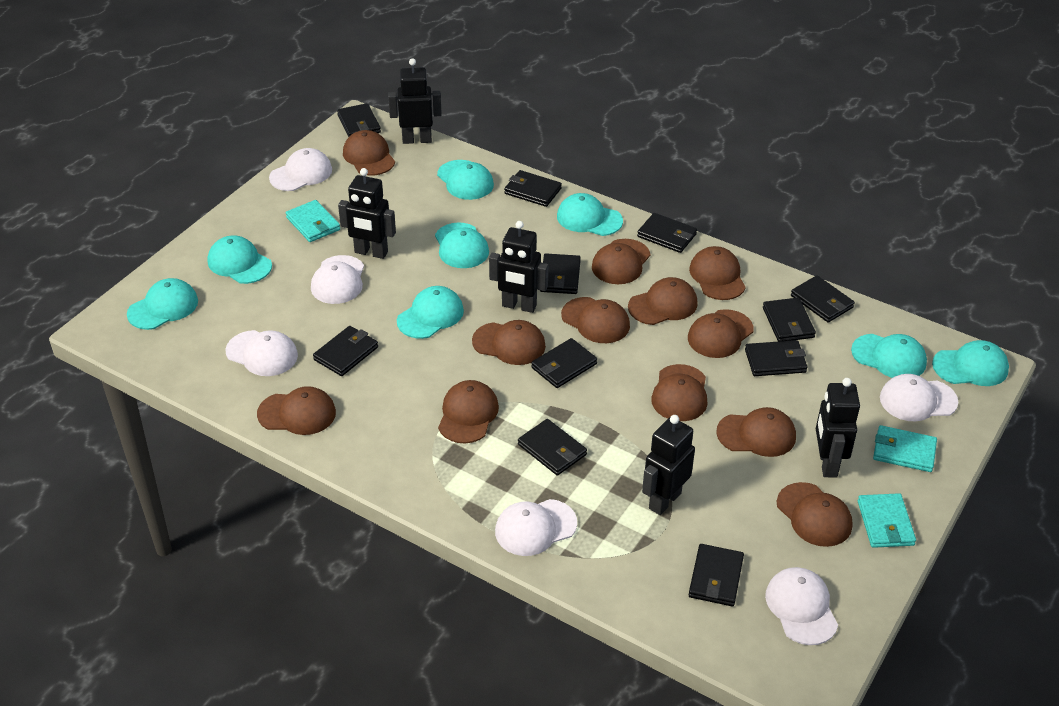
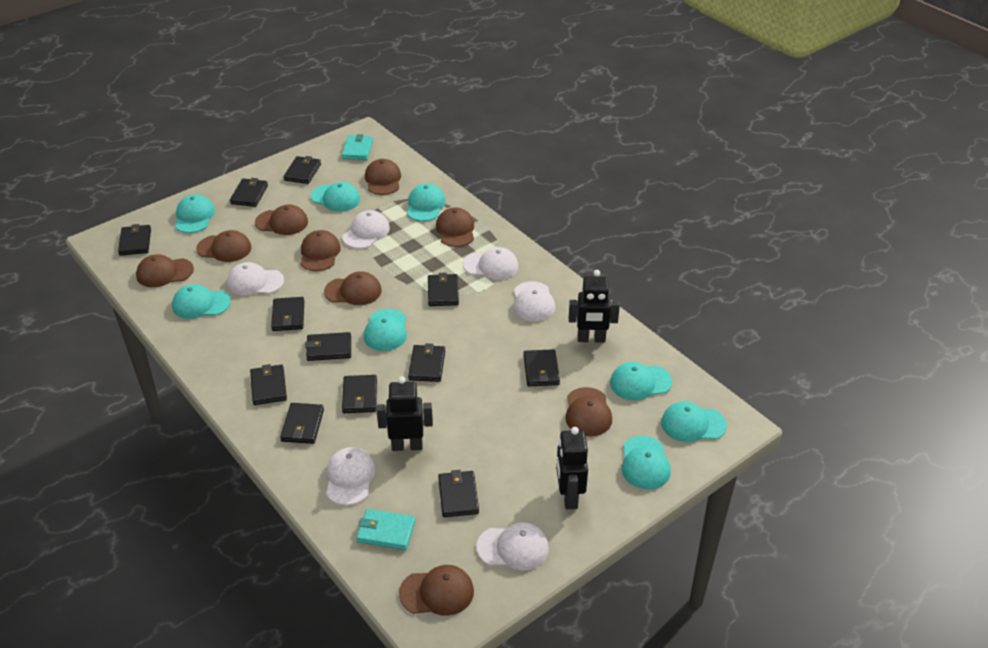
black robot: [338,168,396,259] [388,58,442,144] [489,221,548,313] [642,415,695,515] [816,378,860,478] = 5 -> [376,376,433,451] [556,427,588,509] [569,270,620,342] = 3
black wallet: [313,326,378,376] [337,103,381,137] [504,170,562,207] [518,419,587,476] [531,338,597,388] [540,254,581,294] [637,213,697,253] [689,544,744,606] [745,340,807,376] [763,298,816,342] [791,275,855,322] = 11 -> [118,224,151,256] [230,178,268,207] [250,364,287,405] [271,297,304,331] [280,403,324,444] [284,156,321,184] [305,332,351,361] [342,375,377,413] [408,343,445,382] [428,273,459,306] [438,470,479,517] [523,349,560,386] = 12
brown cap: [257,386,336,435] [343,130,395,176] [438,380,499,443] [472,320,546,365] [561,297,630,343] [592,239,650,284] [628,277,698,325] [651,364,707,421] [688,309,754,358] [689,246,746,300] [716,407,796,457] [777,482,853,547] = 12 -> [136,254,194,287] [196,230,251,262] [255,205,308,235] [300,230,341,271] [324,271,382,305] [365,159,401,195] [399,565,474,616] [436,208,474,247] [566,387,612,436] = 9
turquoise wallet: [286,200,340,242] [858,493,916,548] [873,425,937,472] = 3 -> [342,134,373,160] [356,509,416,550] = 2

